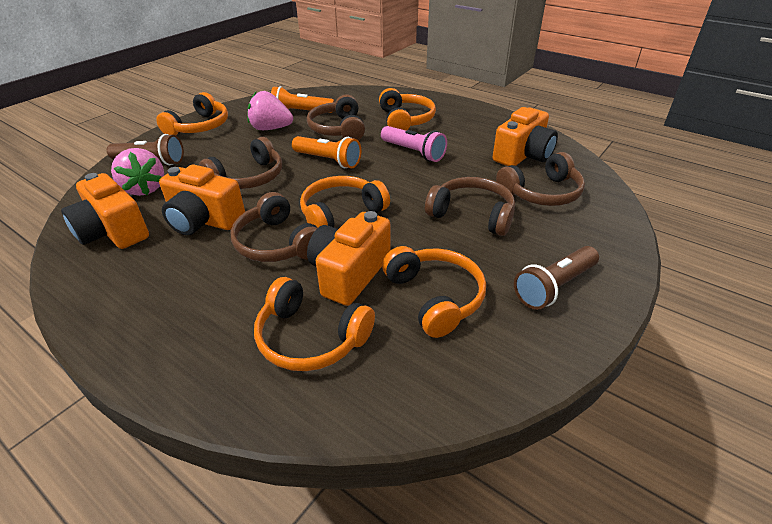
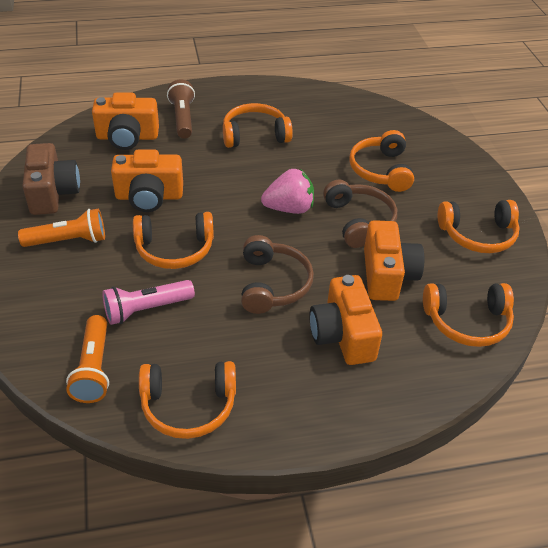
brown camera: none = 0 -> [22,143,80,215] = 1
brown flashlight: [107,134,184,165] [514,246,599,310] = 2 -> [167,80,195,139] = 1
brown headphones: [199,137,282,189] [231,192,317,262] [307,94,365,140] [425,177,515,236] [496,152,585,206] = 5 -> [241,235,314,314] [323,180,397,248] = 2
orange headphones: [156,92,228,135] [254,277,375,371] [300,176,390,228] [379,88,436,131] [382,246,486,338] = 5 -> [133,212,214,269] [139,361,236,439] [223,103,293,148] [349,130,414,192] [423,283,514,347] [438,200,520,253] = 6
pink strawberry: [111,148,164,196] [247,91,293,130] = 2 -> [261,169,314,214] = 1

